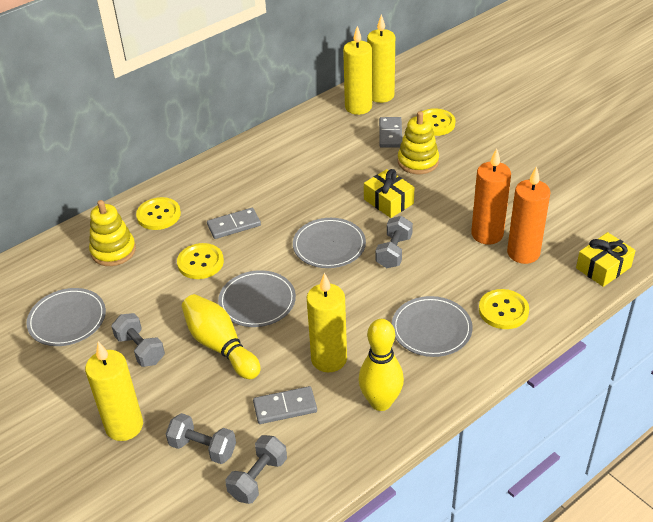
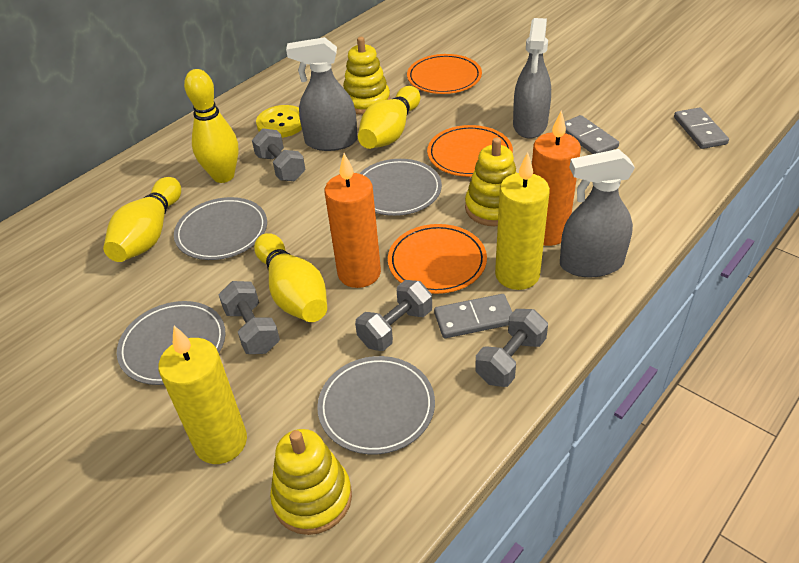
grey spray bottle: none = 0 -> [286,37,358,151] [513,18,551,139] [560,149,635,277] = 3
orange plate: none = 0 -> [388,224,487,294] [407,54,482,94] [427,125,513,177] = 3
yellow bowling pin: [182,294,261,379] [358,319,404,411] = 2 -> [103,177,181,262] [184,69,239,183] [254,233,327,322] [358,86,420,149] = 4
yellow button: [136,197,181,230] [177,243,224,279] [422,108,456,136] [479,289,529,329] = 4 -> [256,105,302,138] = 1
yellow candle: [85,342,143,441] [307,273,347,372] [343,26,372,115] [367,14,395,103] = 4 -> [158,326,247,464] [495,152,550,290] = 2
yellow gift: [364,169,414,218] [576,232,636,287] = 2 -> none = 0
yellow stacking toy: [89,200,136,266] [398,111,439,174] = 2 -> [270,429,352,535] [343,37,390,115] [465,137,517,226] = 3

